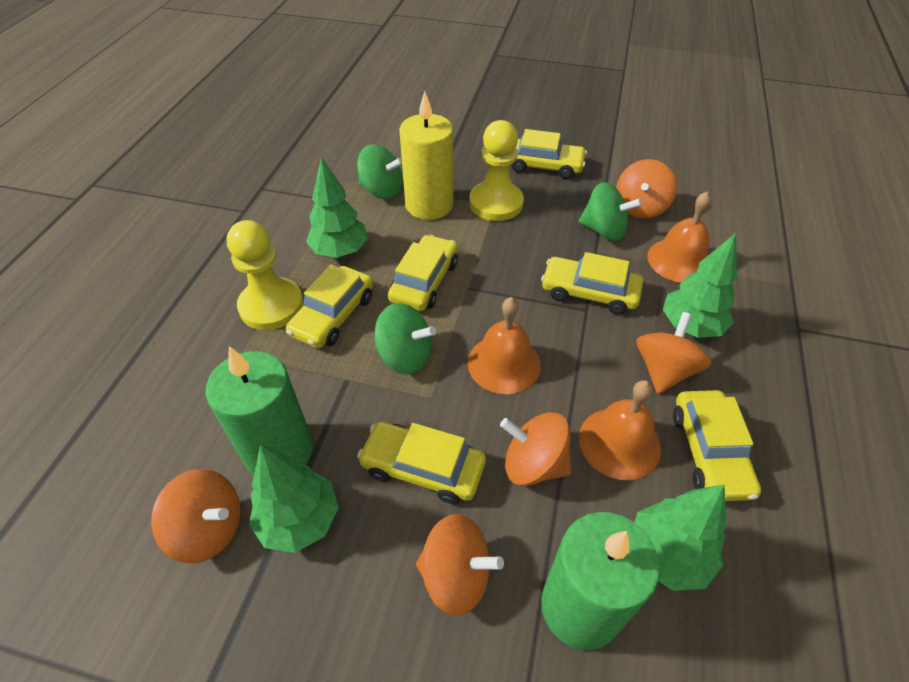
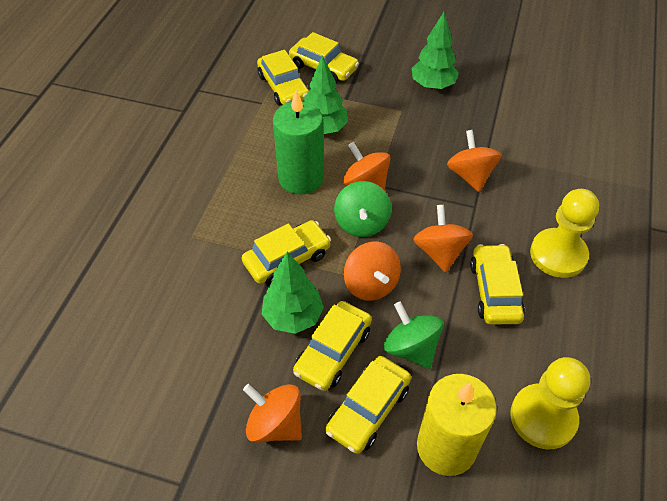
green candle: [206,346,313,475] [541,512,660,650] = 2 -> [273,90,324,194] = 1
green spinning top: [357,144,403,199] [375,303,436,375] [579,182,642,241] = 3 -> [334,181,391,237] [384,301,443,369] = 2
green tree: [249,444,339,553] [306,157,368,258] [635,485,727,591] [663,233,737,338] = 4 -> [262,252,324,334] [304,55,348,134] [412,12,459,89] = 3
orange bell: [468,297,541,394] [579,380,661,480] [647,191,711,283] = 3 -> none = 0

